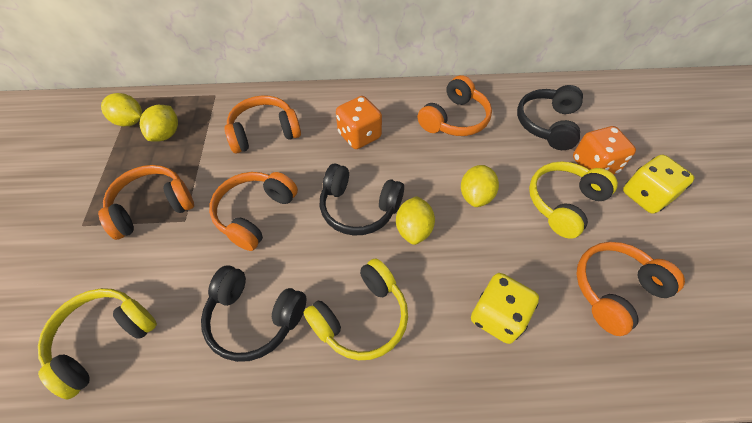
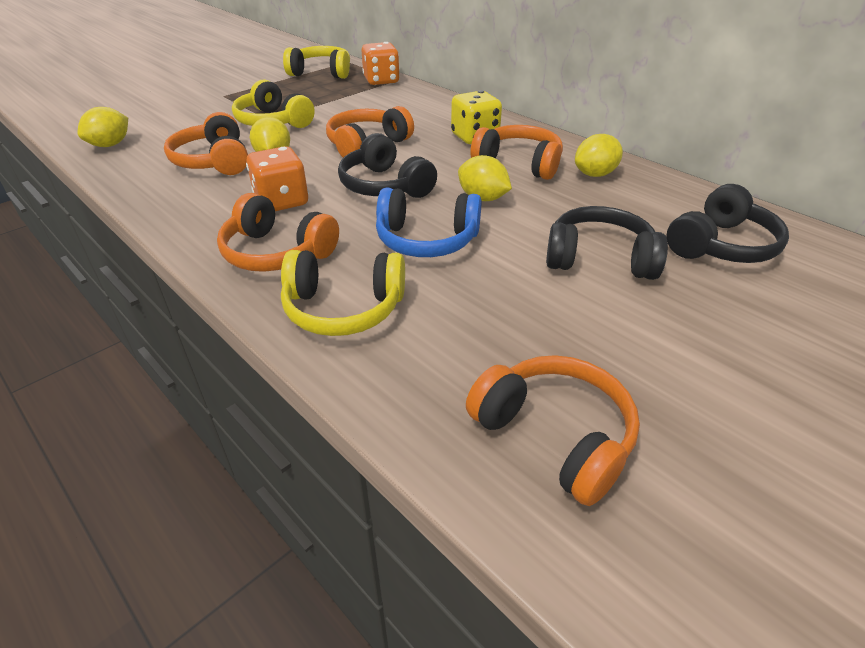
blue headphones: none = 0 -> [376,187,482,257] = 1
yellow dice: [471,273,539,344] [623,155,695,214] = 2 -> [451,90,502,144] = 1

